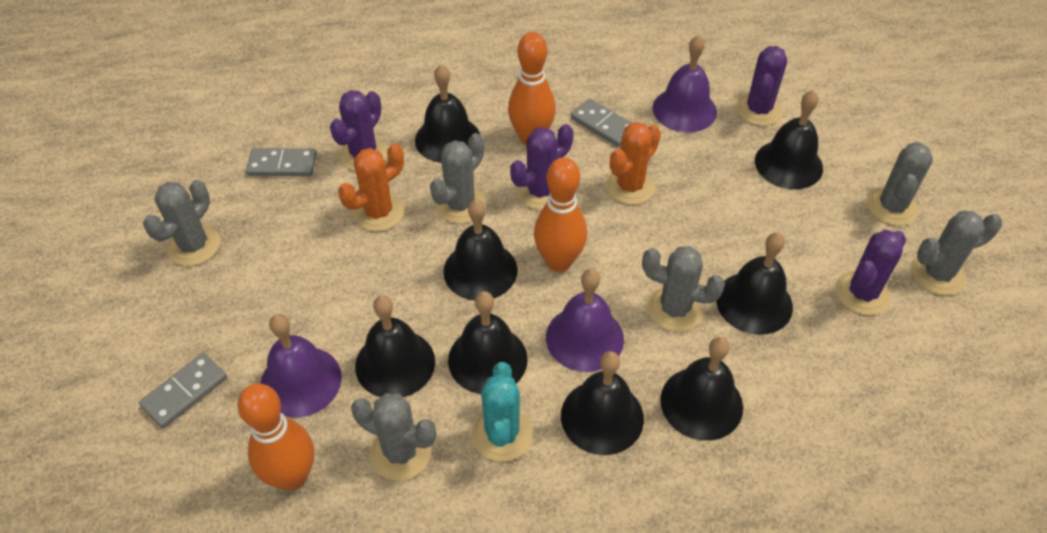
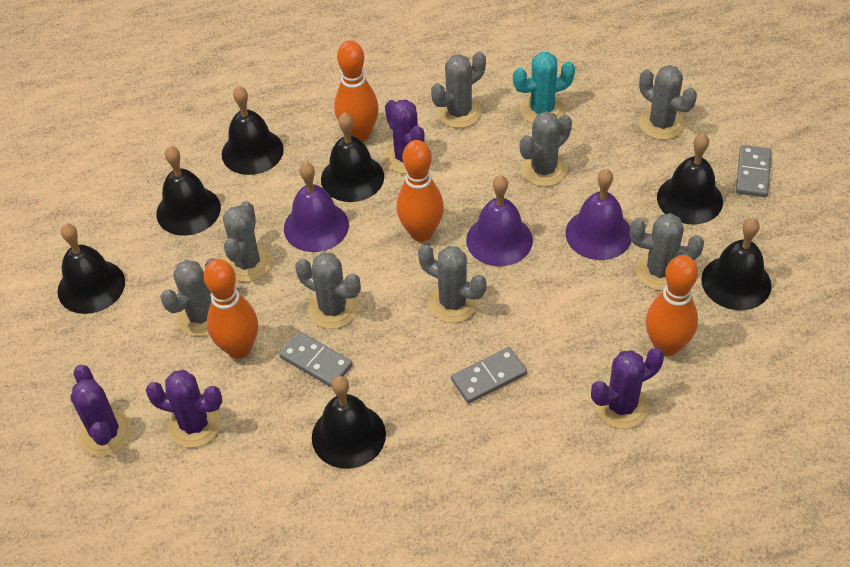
black bell: [355,296,435,397] [415,65,480,163] [443,199,517,301] [448,291,528,394] [561,351,644,455] [660,337,743,441] [716,233,793,335] [755,90,823,189] = 8 -> [57,224,125,314] [156,146,221,236] [222,86,284,175] [312,376,386,469] [321,112,384,202] [657,133,723,224] [701,218,771,310] = 7
grey cactus: [143,180,220,266] [351,393,436,481] [430,133,486,224] [642,246,725,332] [867,142,933,226] [911,211,1002,295] = 6 -> [160,258,215,336] [223,201,272,282] [295,252,361,329] [418,245,486,323] [431,52,486,128] [520,111,572,187] [630,213,704,291] [639,65,697,140] = 8
orange bowling pin: [237,383,314,490] [508,32,556,146] [534,157,587,272] = 3 -> [204,259,258,359] [334,40,379,142] [396,140,444,242] [646,255,698,356] = 4
orange cactus: [338,143,404,232] [606,122,661,205] = 2 -> none = 0

